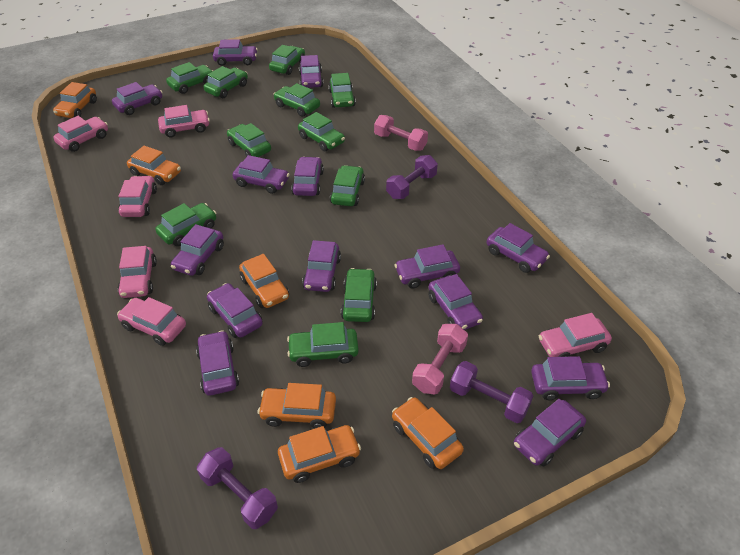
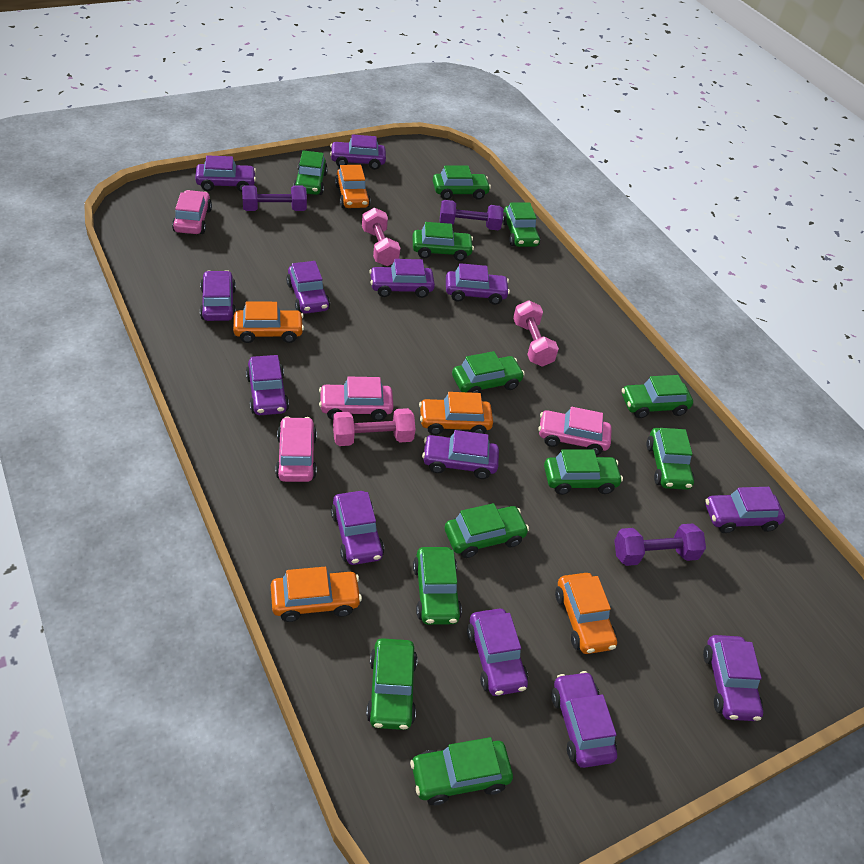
green car: [155,203,216,246] [166,62,213,94] [204,66,248,98] [227,123,271,157] [269,45,305,75] [273,83,320,117] [287,322,359,367] [298,112,345,152] [328,73,356,108] [330,165,365,206] [341,268,377,322] = 11 -> [293,150,328,195] [366,638,417,730] [410,737,513,805] [412,222,474,261] [413,547,462,625] [433,165,491,200] [445,503,529,558] [452,351,525,393] [502,203,540,247] [544,449,623,495] [622,375,693,418] [646,428,694,490] = 12
orange car: [53,82,97,118] [127,146,181,185] [239,254,289,308] [258,383,336,428] [278,425,361,483] [392,397,464,469] = 6 -> [233,302,304,343] [271,567,362,622] [335,165,371,208] [419,392,493,435] [555,573,617,654] = 5
pink car: [53,116,108,152] [117,246,157,298] [117,297,186,346] [118,176,157,217] [158,105,210,137] [539,313,612,357] = 6 -> [172,190,212,234] [275,416,317,482] [319,376,394,421] [538,407,612,455] = 4
pink dumbbell: [374,115,428,151] [412,324,468,394] = 2 -> [333,408,416,446] [362,208,401,266] [513,300,559,367] = 3
purple car: [112,82,162,115] [171,224,224,276] [196,330,239,396] [207,283,263,338] [213,39,258,66] [233,155,290,194] [291,157,324,196] [299,55,323,88] [302,240,341,292] [394,244,460,289] [428,274,483,330] [487,223,550,273] [514,399,586,467] [531,356,610,400] = 14 -> [195,155,256,192] [200,270,236,321] [246,355,289,415] [286,261,330,314] [330,134,386,170] [331,491,384,565] [369,259,435,298] [422,430,499,479] [446,263,510,305] [467,608,528,696] [551,671,617,768] [703,635,763,721] [705,487,785,533] = 13

